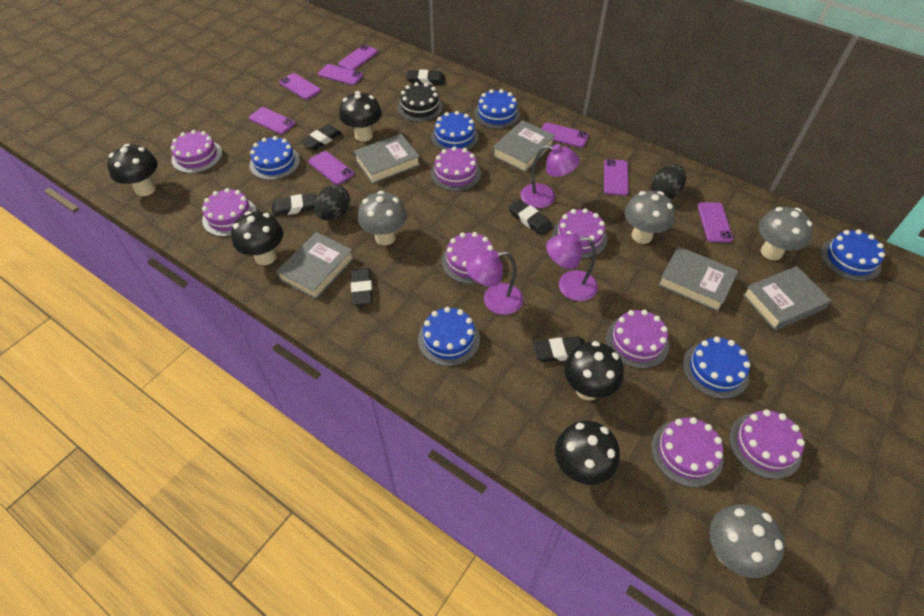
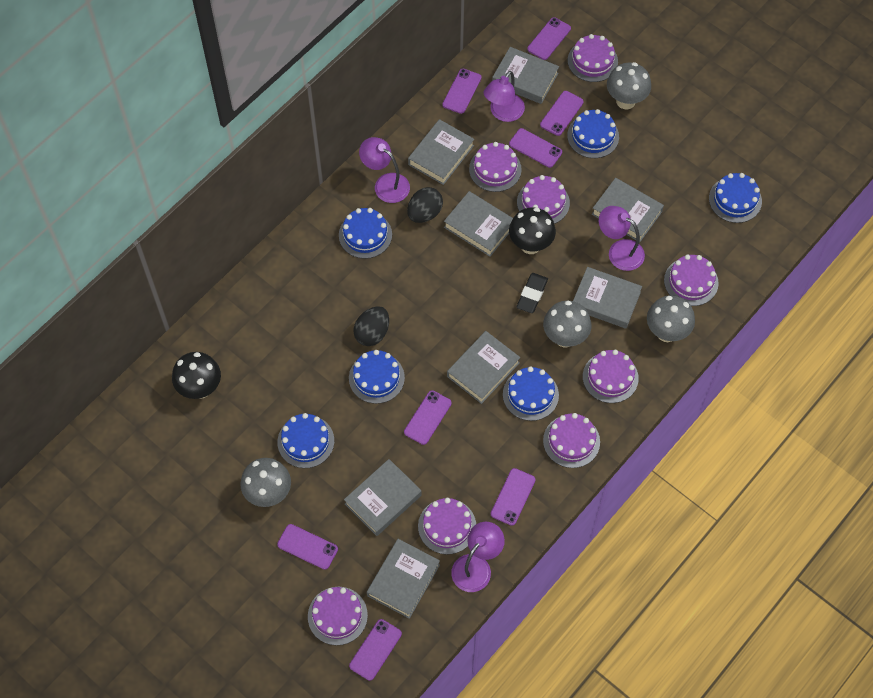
black cake: [397,82,443,122] = 1 -> none = 0
black eraser: [272,193,316,217] [300,124,342,151] [351,268,373,305] [406,69,445,85] [509,199,553,236] [533,336,585,362] = 6 -> [516,273,548,313] = 1
black mushroom: [107,144,158,196] [231,211,283,265] [339,91,382,142] [555,421,620,485] [564,341,624,401] = 5 -> [172,352,221,399] [509,207,556,254] = 2
grey book: [276,232,354,299] [354,134,420,184] [492,120,555,172] [658,246,738,312] [742,266,832,331] = 5 -> [344,459,422,536] [367,539,440,619] [408,119,474,185] [444,191,513,257] [447,331,520,404] [492,47,559,104] [573,267,642,329] [592,178,664,242] = 8
purple lamp: [466,250,523,315] [520,144,580,208] [546,233,598,301] = 3 -> [359,137,410,203] [451,522,505,592] [483,71,525,122] [599,206,645,271] = 4

